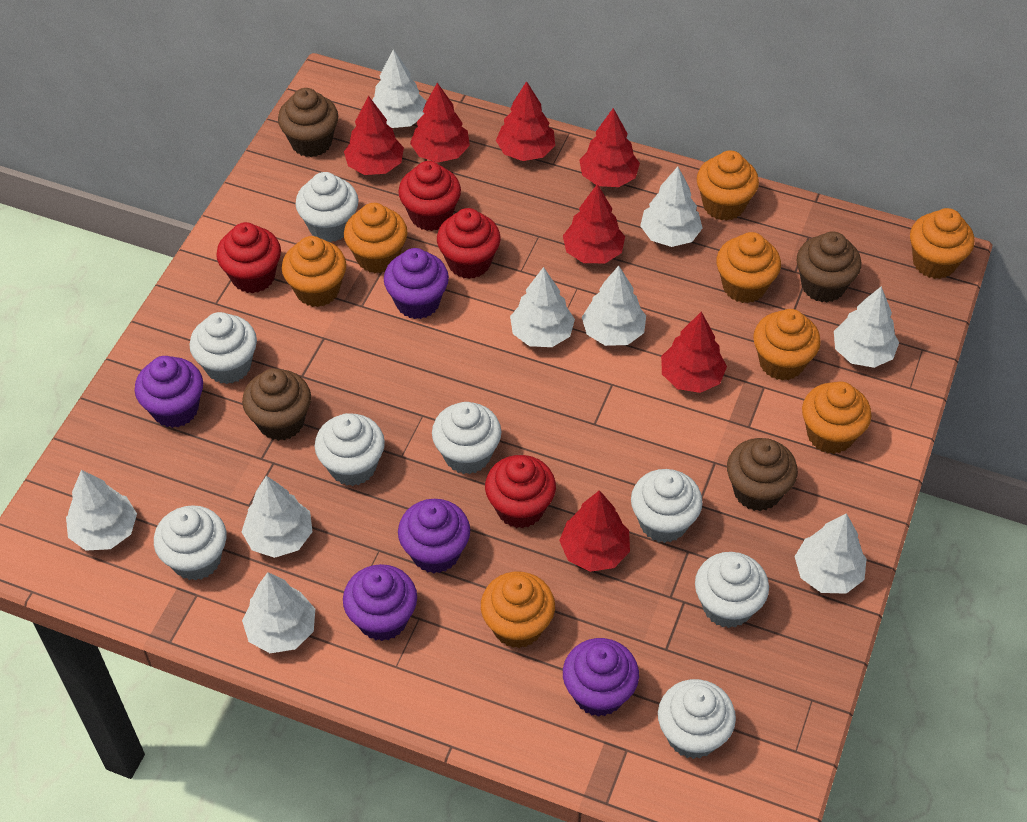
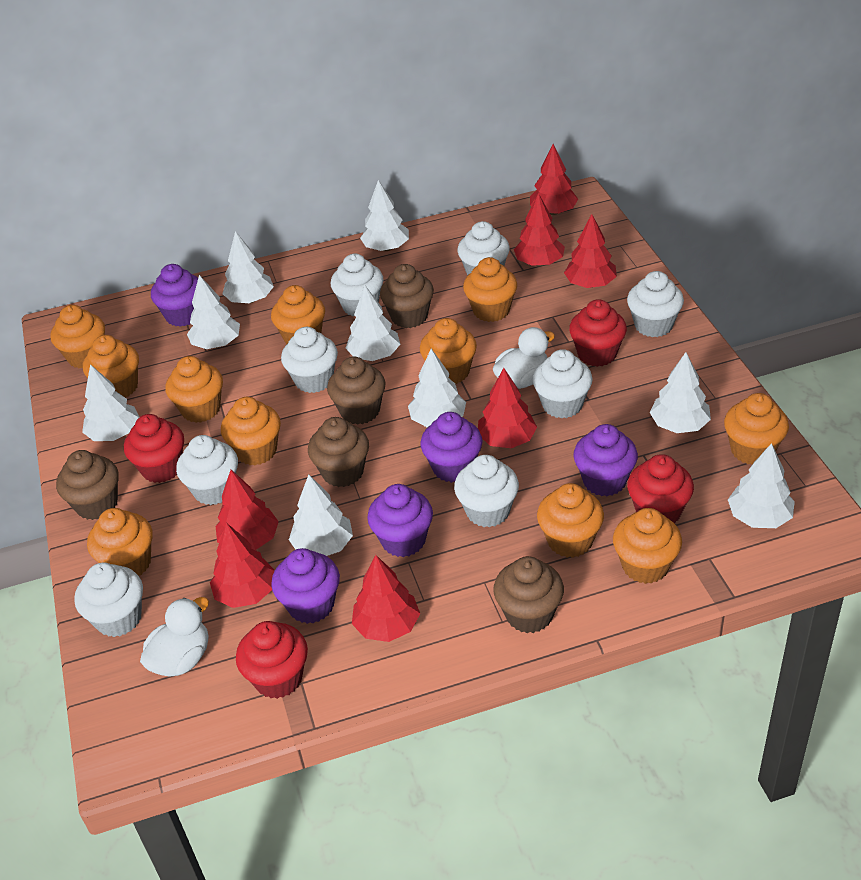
brown cupcake: [242,368,311,441] [278,88,338,157] [727,438,798,511] [797,231,861,302] = 4 -> [56,450,119,520] [308,417,369,487] [327,357,386,425] [380,264,434,328] [493,556,564,633] = 5
orange cupcake: [282,236,347,307] [344,203,407,273] [481,572,555,648] [697,151,759,221] [716,232,781,303] [753,309,821,381] [802,382,871,454] [910,208,974,279] = 8 -> [50,305,105,369] [83,335,139,397] [87,508,153,576] [165,356,223,423] [221,397,281,465] [271,285,325,344] [420,318,477,384] [463,257,517,322] [537,483,604,558] [613,508,682,584] [724,393,789,464] = 11
white duck: none = 0 -> [140,597,209,677] [493,327,555,389] = 2

